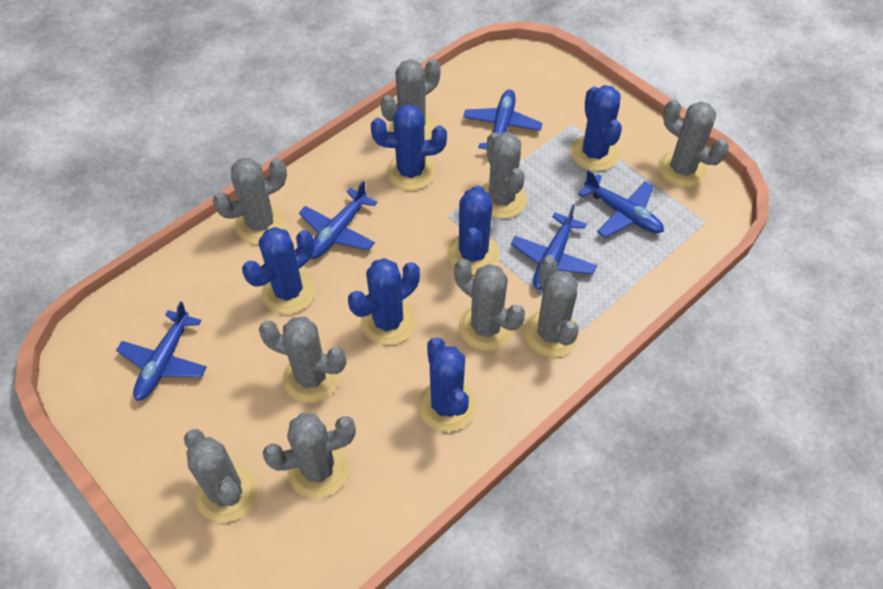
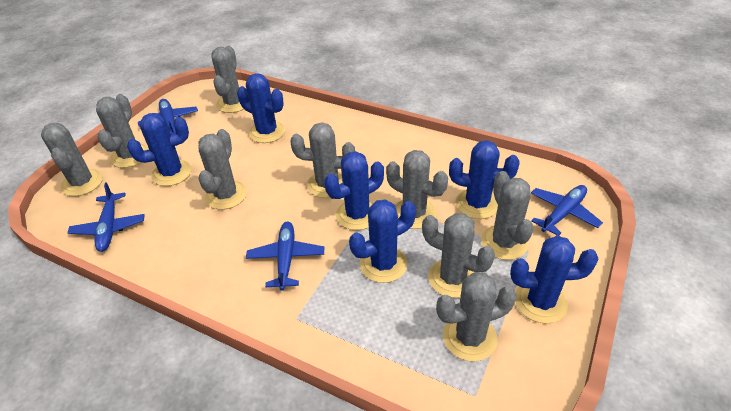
blue plane: [116,301,207,401] [299,181,377,259] [463,90,542,150] [511,204,597,289] [578,170,664,238] = 5 -> [68,182,145,252] [138,99,198,134] [246,221,324,291] [531,185,603,236] = 4

